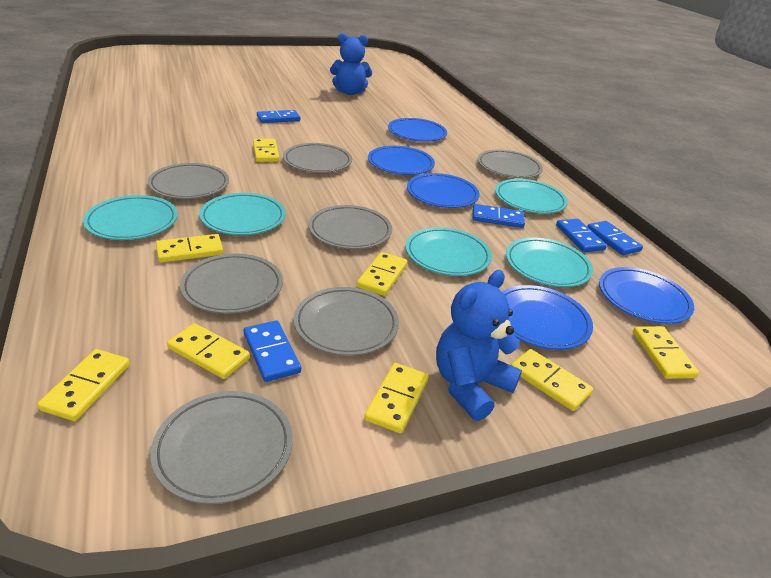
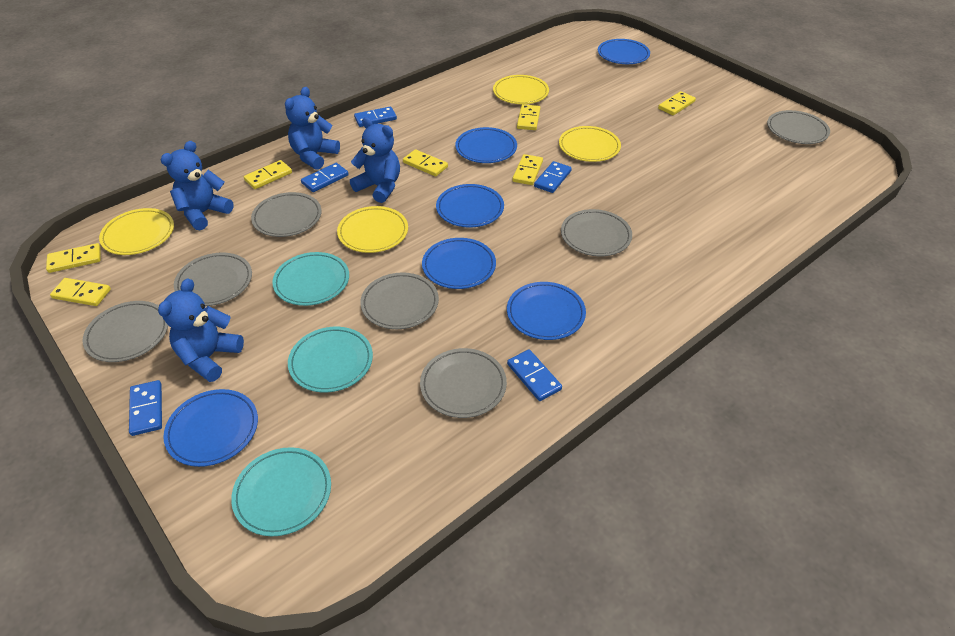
blue plate: [368,146,435,175] [388,118,447,142] [407,173,480,208] [502,285,593,350] [599,267,694,324] = 5 -> [163,389,258,467] [422,238,496,289] [436,184,504,228] [455,127,517,163] [507,282,586,340] [598,39,650,64] = 6
blue teddy bear: [330,33,372,95] [436,270,522,421] = 2 -> [158,278,244,382] [161,141,234,230] [285,87,340,170] [350,117,400,203] = 4
turquoise plate: [83,195,178,240] [200,193,286,235] [406,227,492,276] [495,179,568,214] [506,237,593,287] = 5 -> [231,447,331,536] [272,252,349,306] [288,327,373,392] = 3
yellow domino: [37,349,130,421] [156,234,223,263] [167,323,250,379] [253,139,280,162] [357,252,408,296] [364,363,429,433] [511,349,593,411] [633,326,699,379] = 8 -> [46,243,101,273] [50,278,111,306] [244,160,292,189] [403,149,448,176] [512,154,543,185] [517,104,540,130] [658,91,696,115] = 7
yellow plate: none = 0 -> [99,208,174,255] [337,206,408,253] [493,75,549,104] [559,126,621,162] = 4

